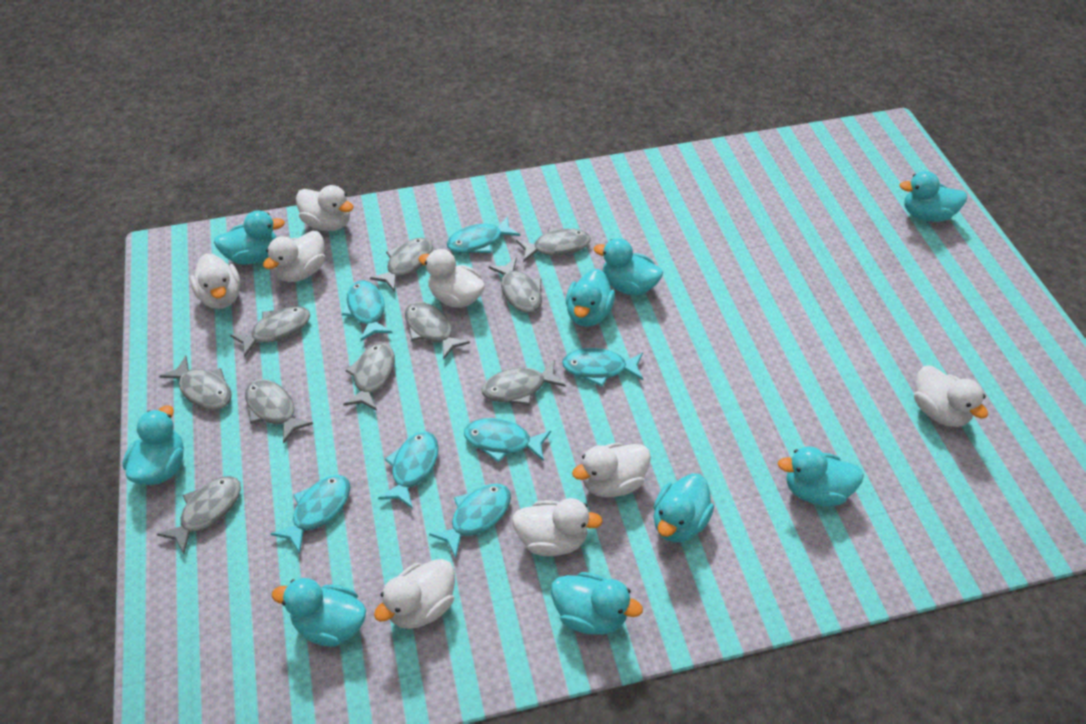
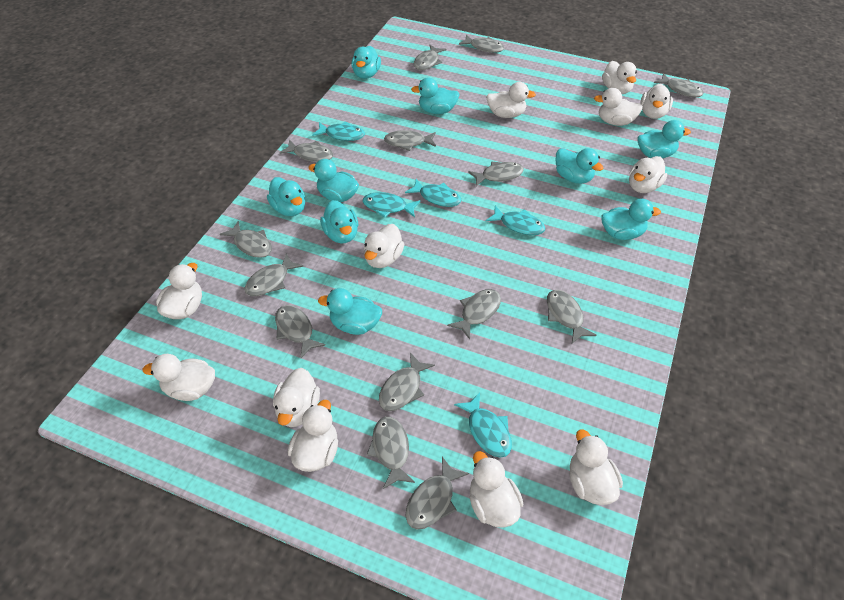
grey fish: [157,476,241,554] [159,356,232,410] [230,306,310,357] [245,379,313,444] [343,343,395,411] [370,238,433,292] [405,302,470,360] [482,361,566,405] [488,257,542,313] [516,227,590,262] = 10 -> [220,221,272,258] [245,253,304,296] [275,305,326,358] [280,139,333,162] [367,417,415,489] [379,353,435,411] [384,130,436,151] [406,457,469,529] [414,45,446,70] [447,289,501,339] [459,35,504,53] [468,162,524,186] [547,290,597,343] [654,73,704,97] = 14
turquoise fish: [271,475,350,553] [341,280,392,341] [378,431,439,509] [429,484,511,558] [447,216,520,253] [464,418,551,463] [562,348,643,387] = 7 -> [312,122,365,141] [363,192,421,218] [405,179,462,207] [454,392,512,458] [486,206,546,235] = 5
white duck: [190,253,241,309] [263,231,325,282] [296,185,354,231] [374,559,455,629] [418,249,485,308] [512,498,603,556] [572,443,651,498] [914,365,988,427] = 8 -> [143,354,215,401] [156,263,202,319] [273,368,320,427] [288,400,338,472] [364,224,404,268] [470,451,523,528] [486,82,536,118] [569,429,623,505] [594,88,643,126] [602,61,637,94] [629,156,667,193] [640,84,673,119] = 12

